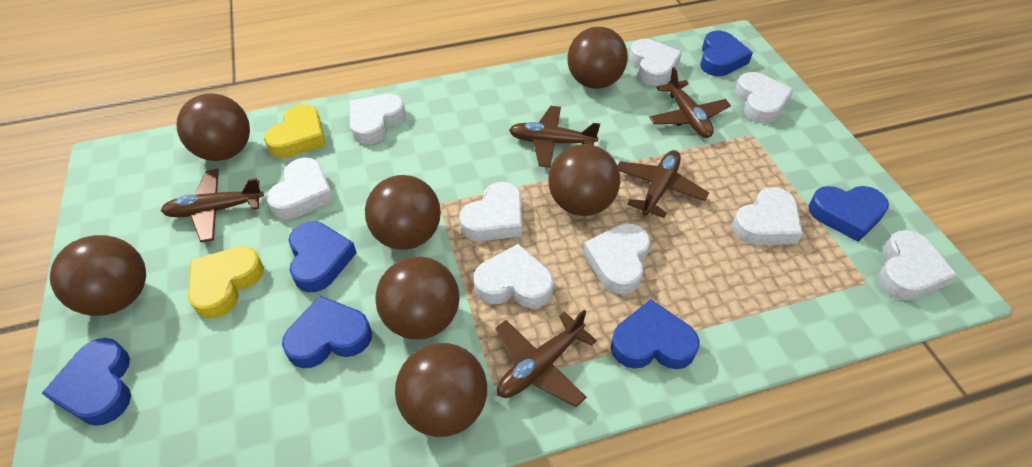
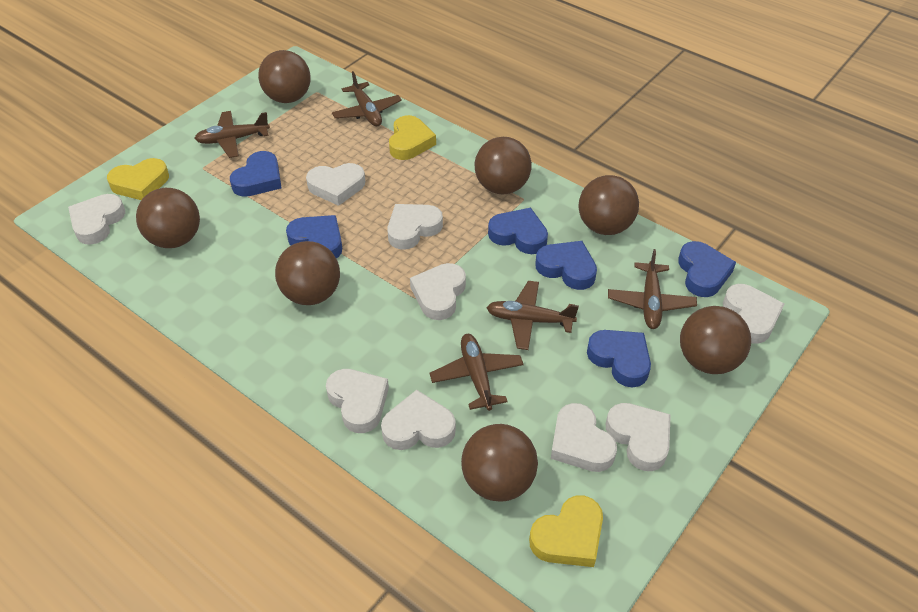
yellow heart: [188,246,264,319] [264,104,326,158] = 2 -> [107,158,169,200] [389,115,436,160] [529,495,603,567] = 3

